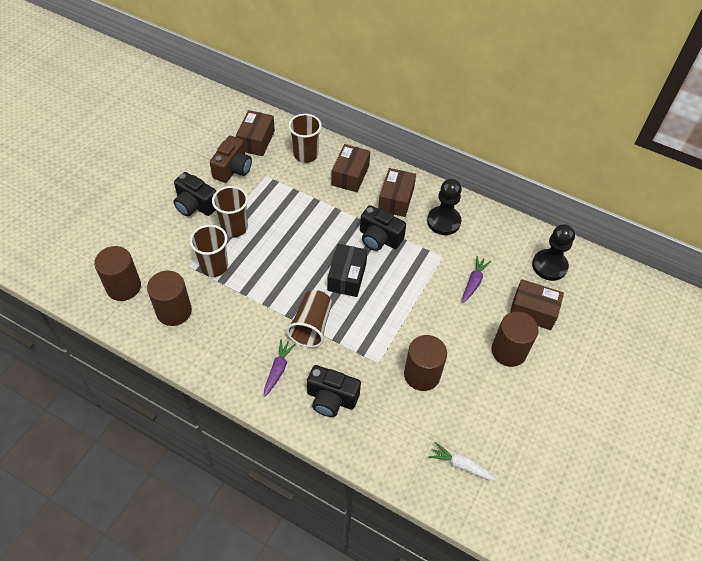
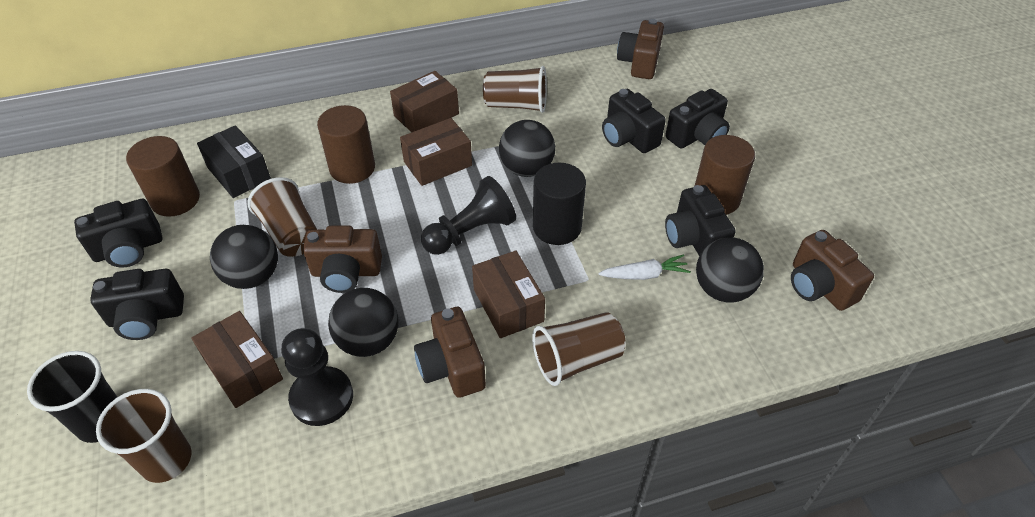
black ball: none = 0 -> [210,225,278,289] [328,288,399,357] [499,120,555,177] [696,237,764,303] = 4
black camera: [173,172,216,216] [307,365,361,417] [360,205,406,251] = 3 -> [74,199,162,268] [90,269,184,340] [602,89,666,153] [665,89,730,149] [665,185,736,256] = 5
black cup: none = 0 -> [27,351,117,443] = 1
black cylinder: none = 0 -> [533,163,586,245] = 1
brown camera: [210,136,252,183] = 1 -> [303,225,382,293] [414,307,486,398] [617,19,664,79] [791,230,874,311] = 4
brown cylinder: [94,246,141,301] [147,271,192,326] [404,335,447,391] [491,311,539,367] = 4 -> [126,136,200,217] [317,105,375,184] [695,135,755,215] = 3
purple carrot: [264,339,296,397] [463,256,491,303] = 2 -> none = 0

